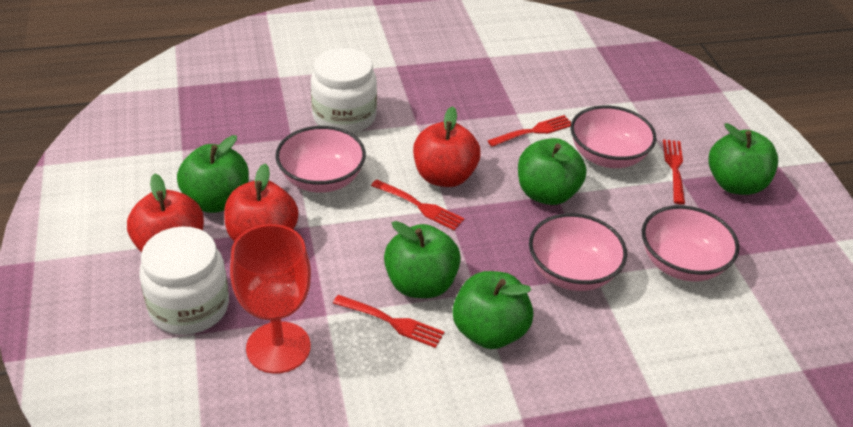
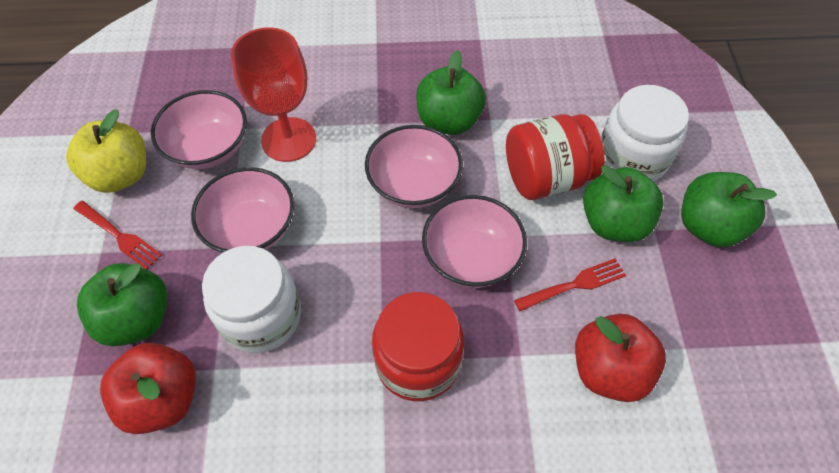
green apple: [177,135,249,213] [384,221,461,298] [453,271,533,349] [518,138,586,205] [708,123,778,195] = 5 -> [77,263,168,346] [416,50,486,135] [583,165,664,242] [681,172,777,247] = 4
red apple: [127,174,204,253] [224,164,298,241] [413,106,481,187] = 3 -> [100,343,196,434] [575,314,666,402] = 2
red fork: [333,295,445,348] [371,180,464,230] [487,115,571,147] [663,140,685,204] = 4 -> [73,201,162,269] [514,258,626,311] = 2
red jar: none = 0 -> [372,292,464,401] [506,114,604,200] = 2
yellow apple: none = 0 -> [66,109,146,193] = 1

